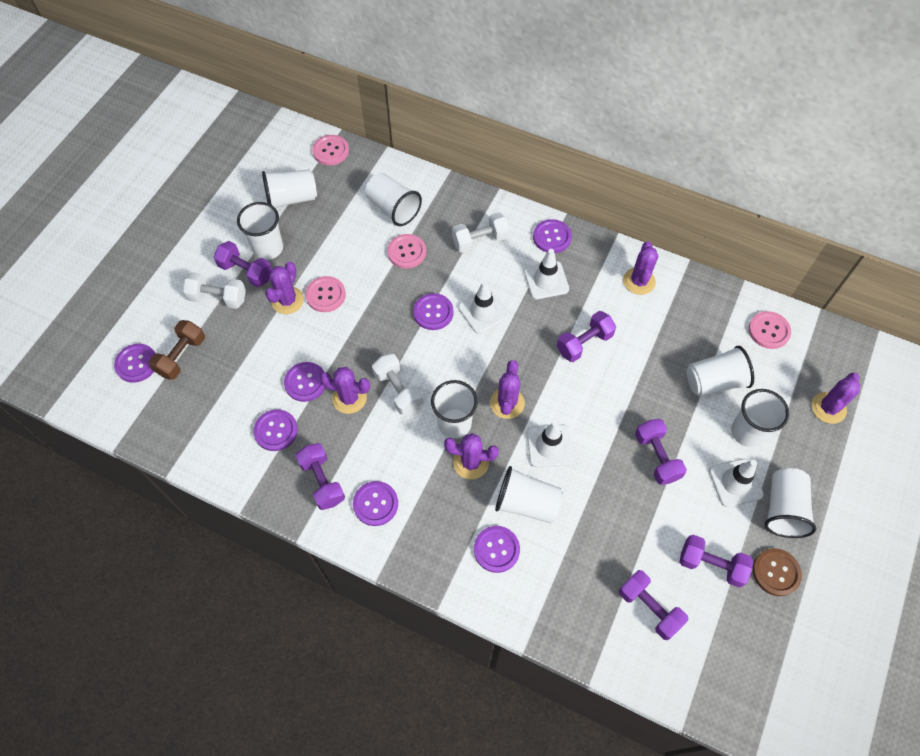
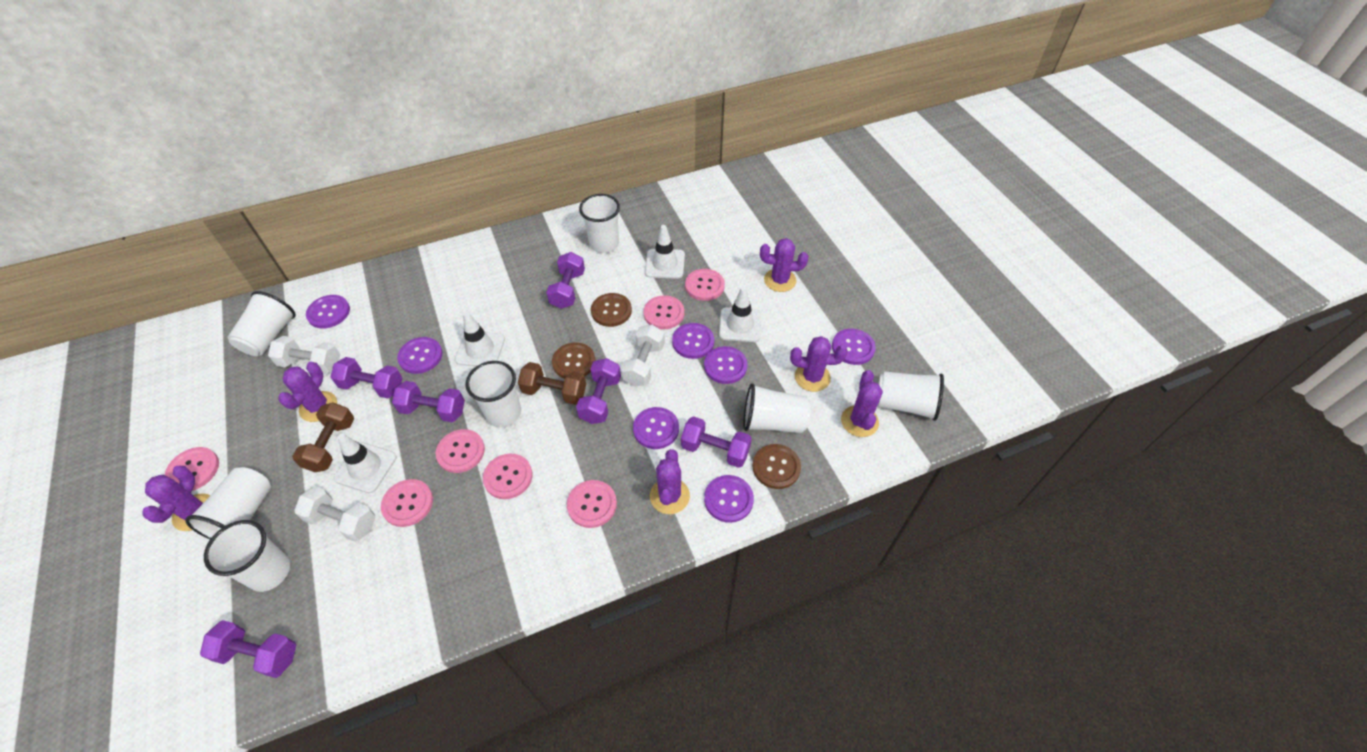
brown button: [753,548,802,596] = 1 -> [552,342,596,379] [591,293,632,327] [753,444,801,489] = 3
brown dumbbell: [149,320,205,380] = 1 -> [292,402,354,472] [518,362,586,405] = 2
pink button: [305,276,346,312] [312,135,349,165] [387,234,426,269] [749,311,791,349] = 4 -> [165,447,219,491] [381,479,433,527] [436,429,485,473] [483,454,532,499] [567,480,617,528] [644,295,684,329] [685,269,725,301] = 7
white cup: [237,202,283,260] [262,169,317,208] [365,173,422,226] [431,380,478,439] [495,466,563,523] [687,346,754,397] [731,389,789,447] [765,468,816,538] = 8 -> [185,467,271,540] [204,520,290,592] [228,291,296,356] [466,361,521,427] [579,194,620,253] [743,383,811,433] [878,371,944,421] = 7

